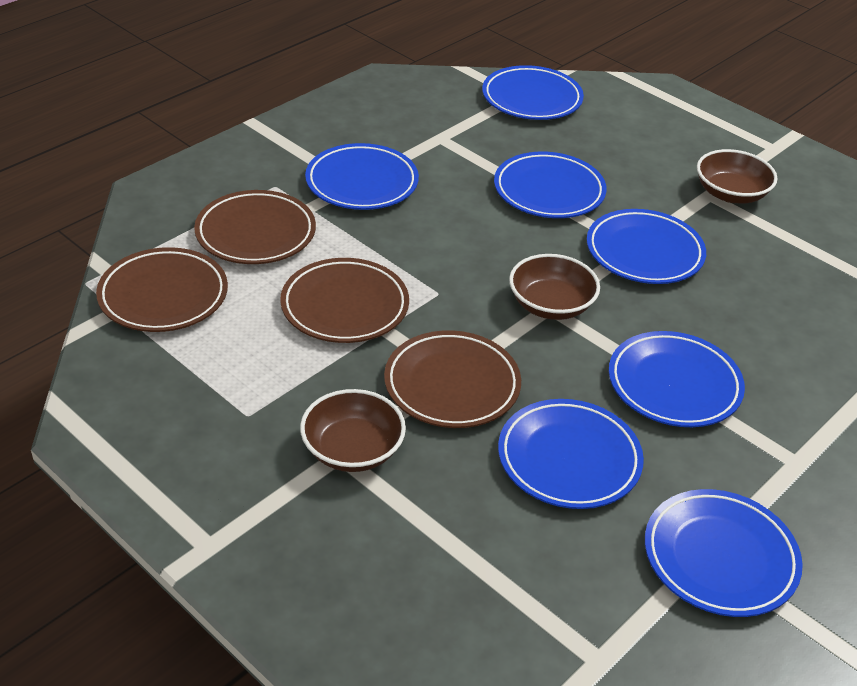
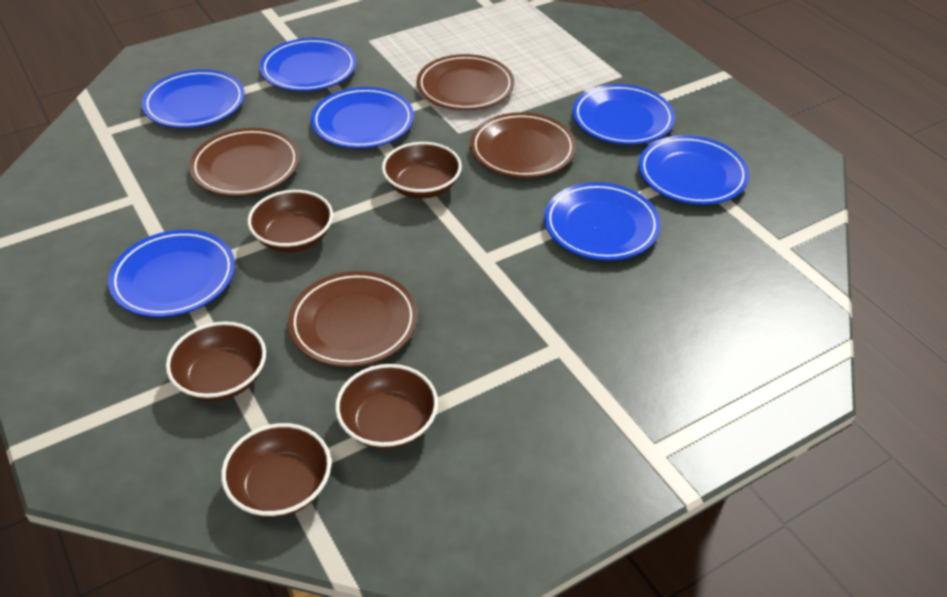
brown bowl: [300,389,406,472] [509,254,600,320] [697,149,778,203] = 3 -> [166,322,266,401] [221,423,331,518] [248,190,333,252] [335,364,438,449] [382,142,462,198] = 5

